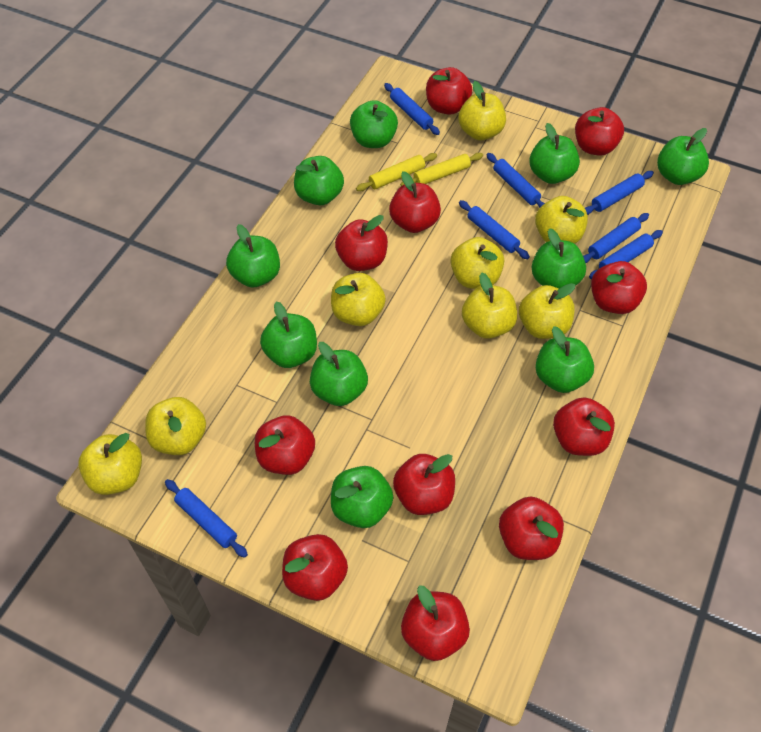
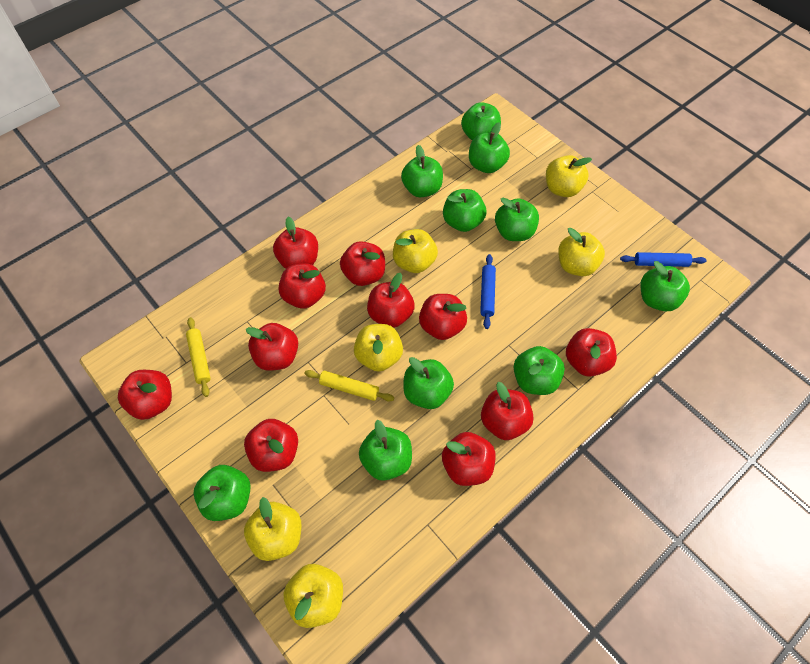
blue rolling pin: [165,479,248,558] [384,83,440,135] [459,200,530,259] [487,153,545,208] [583,213,649,263] [585,171,654,215] [589,230,663,279] = 7 -> [480,254,496,329] [620,252,707,267] = 2
yellow apple: [78,433,142,495] [145,397,206,455] [331,273,386,326] [451,237,504,289] [458,81,506,140] [462,273,517,339] [519,283,575,339] [535,196,588,244] = 8 -> [244,497,301,561] [284,564,343,628] [354,324,403,372] [393,229,438,273] [546,155,592,197] [558,228,605,276] = 6

